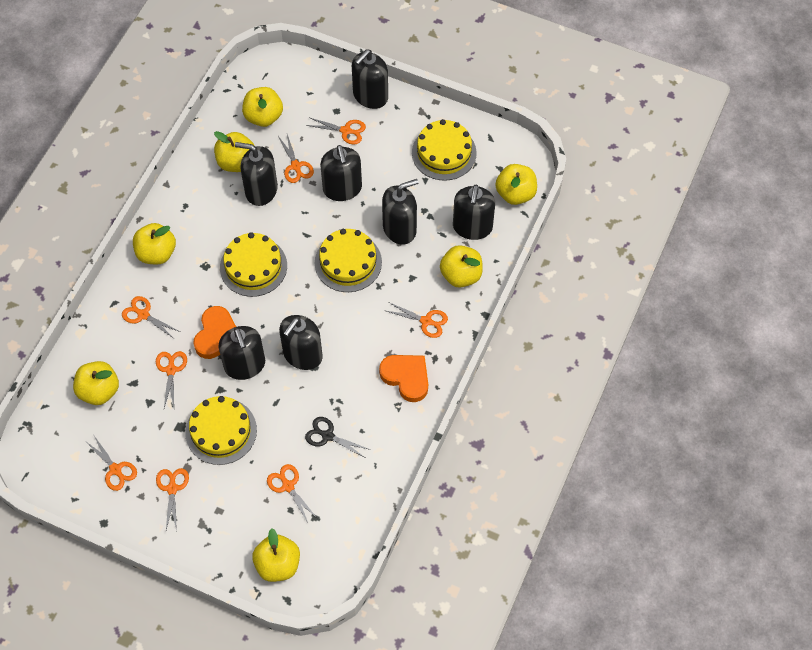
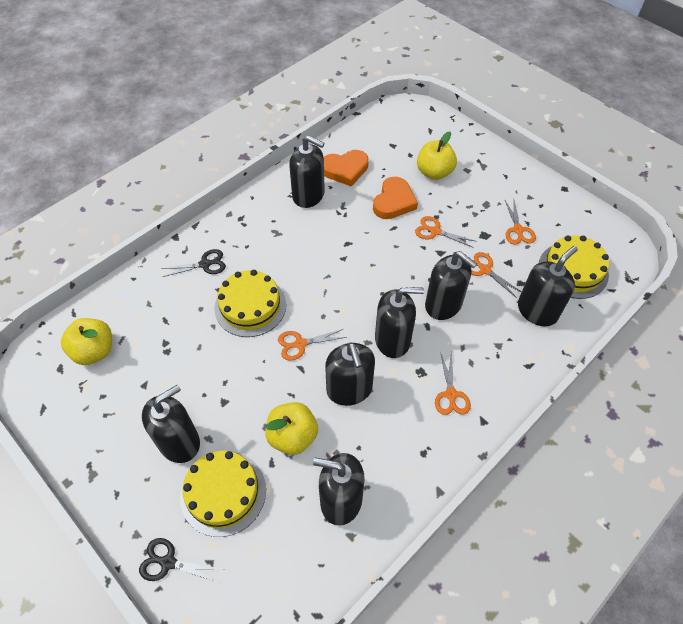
black scissors: [305,417,370,457] = 1 -> [139,538,224,583] [161,249,226,277] = 2
orange scissors: [85,436,137,491] [122,296,180,338] [156,351,187,408] [156,468,189,532] [267,464,317,522] [278,135,314,183] [306,118,366,145] [386,302,448,338] = 8 -> [278,329,347,361] [415,216,477,248] [435,351,471,415] [471,252,522,298] [505,200,536,245] = 5
yellow apple: [73,361,119,405] [133,223,176,265] [214,131,254,172] [242,87,283,127] [252,528,300,582] [440,245,483,288] [495,164,537,205] = 7 -> [61,318,112,365] [266,402,318,455] [417,131,457,180] = 3
yellow cake: [185,396,257,465] [220,232,287,297] [315,229,382,292] [412,119,477,181] = 4 -> [180,451,266,537] [214,270,286,337] [539,235,609,299] = 3

